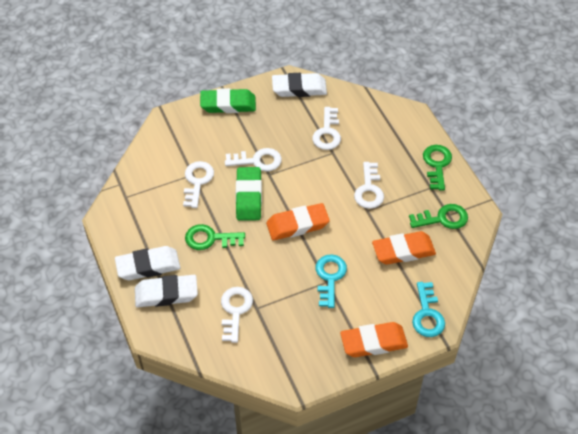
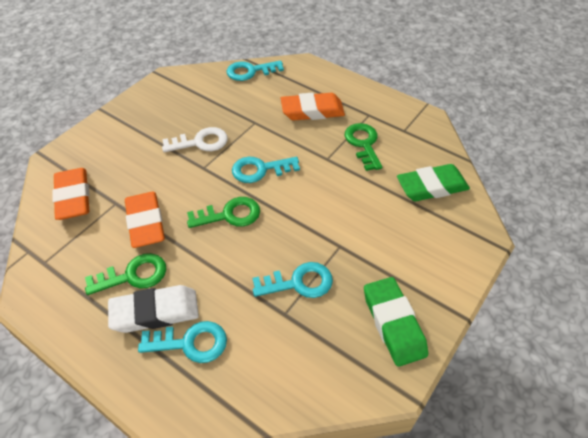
turquoise key: [316,254,347,308] [412,282,445,337] = 2 -> [138,321,227,363] [227,60,284,81] [232,157,300,183] [253,262,333,298] = 4
white eraser: [115,246,180,280] [135,275,198,307] [272,73,327,97] = 3 -> [108,285,199,333] = 1
white key: [183,161,214,208] [221,287,253,343] [225,148,282,171] [312,107,341,150] [354,162,384,209] = 5 -> [162,127,228,152] = 1

